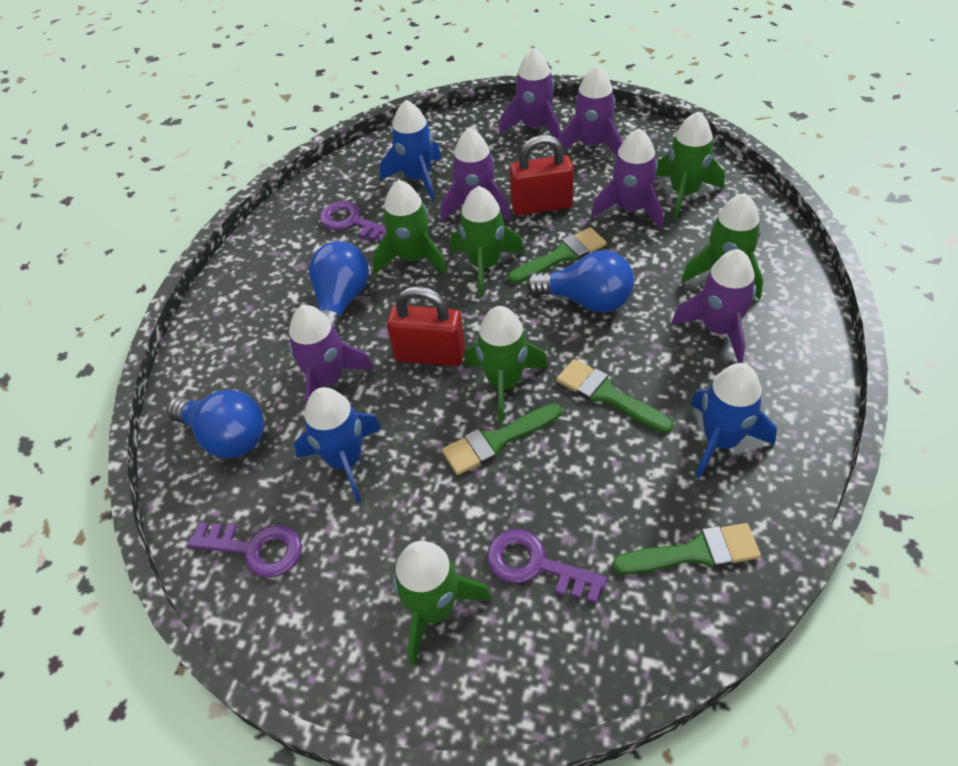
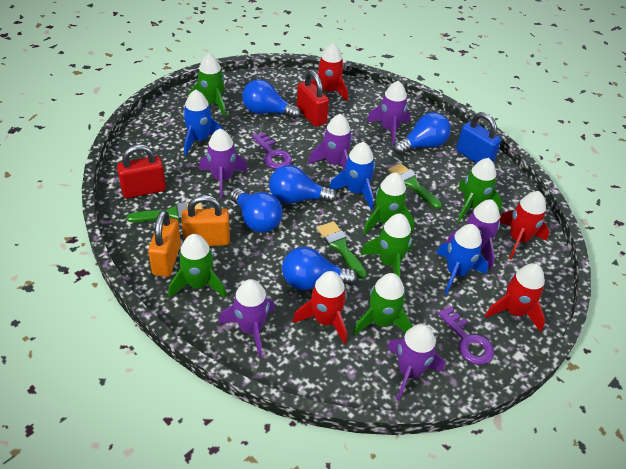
blue light bulb: [167,390,264,459] [309,241,369,331] [526,250,634,313] = 3 -> [230,188,282,233] [242,79,300,119] [269,165,337,204] [282,247,357,290] [393,112,451,155] = 5
blue padlock: none = 0 -> [456,112,501,163] = 1
green brush: [442,403,562,475] [508,227,607,284] [556,359,674,433] [612,523,761,574] = 4 -> [127,202,203,222] [317,221,367,279] [388,163,442,209] = 3
orange padlock: none = 0 -> [148,210,181,277] [181,195,230,246] = 2
purple key: [188,522,302,578] [320,201,386,242] [487,529,607,603] = 3 -> [252,132,292,169] [438,307,494,365] = 2
red rocket: none = 0 -> [293,271,347,344] [311,43,348,102] [485,263,545,332] [499,191,550,259] = 4

